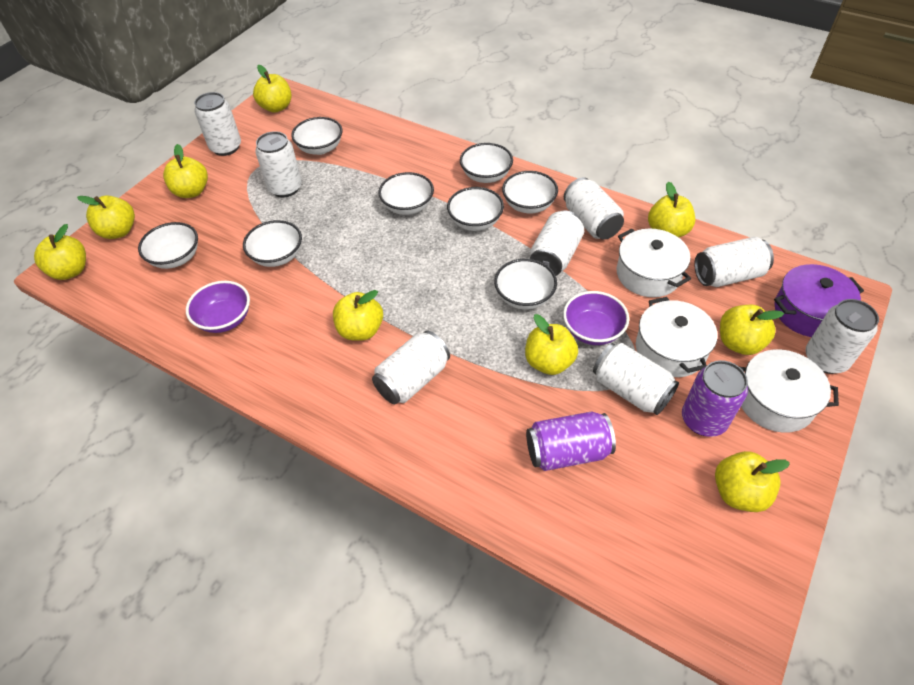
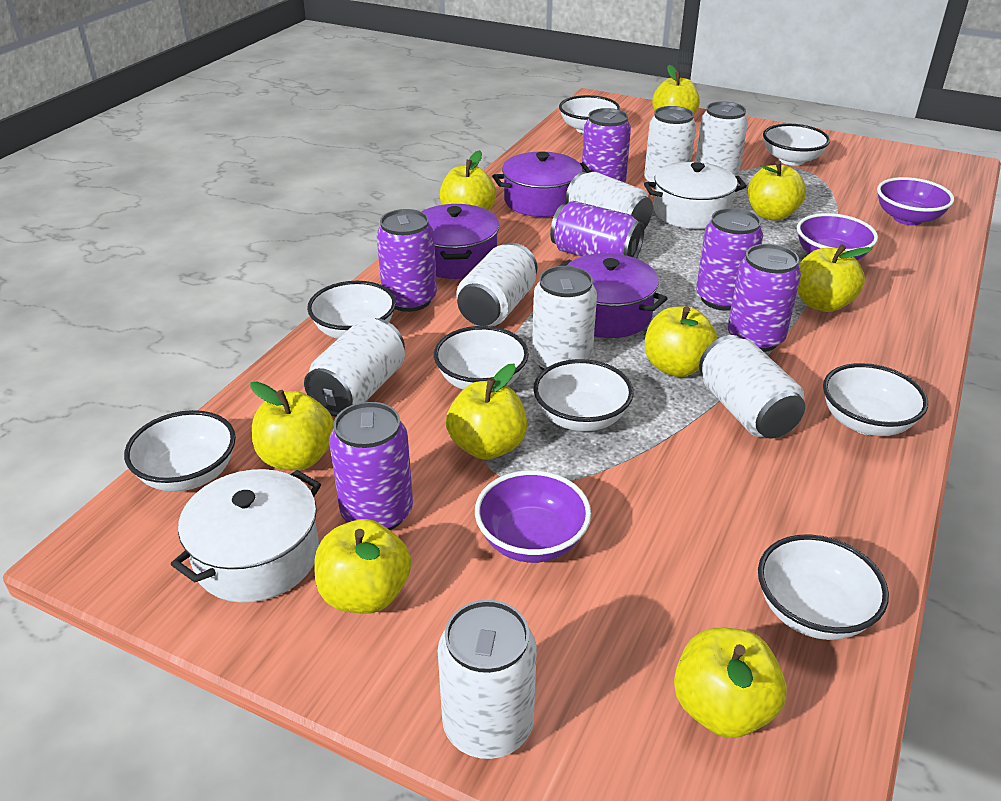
purple bowl: [186,281,250,333] [563,291,629,345] = 2 -> [475,470,591,563] [797,213,878,260] [877,177,954,225] = 3
purple can: [526,411,616,471] [682,360,748,437] = 2 -> [329,402,413,530] [376,209,437,312] [550,201,644,259] [582,108,631,183] [696,208,763,311] [728,244,801,352] = 6
purple pot: [774,264,864,337] = 1 -> [421,204,499,279] [492,152,591,217] [560,253,668,338] = 3
white pot: [617,228,691,297] [636,297,718,377] [740,349,839,433] = 3 -> [171,469,321,603] [644,162,747,229] = 2

